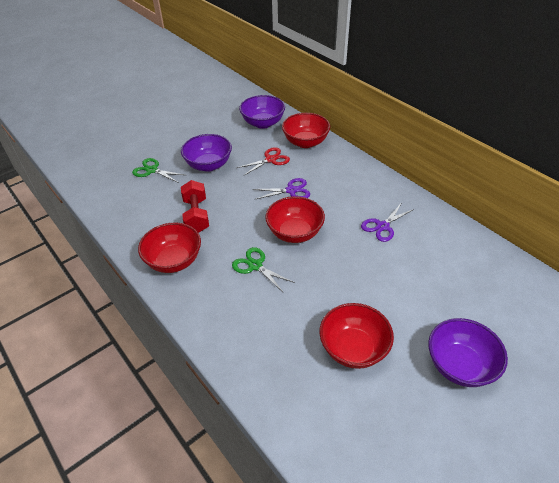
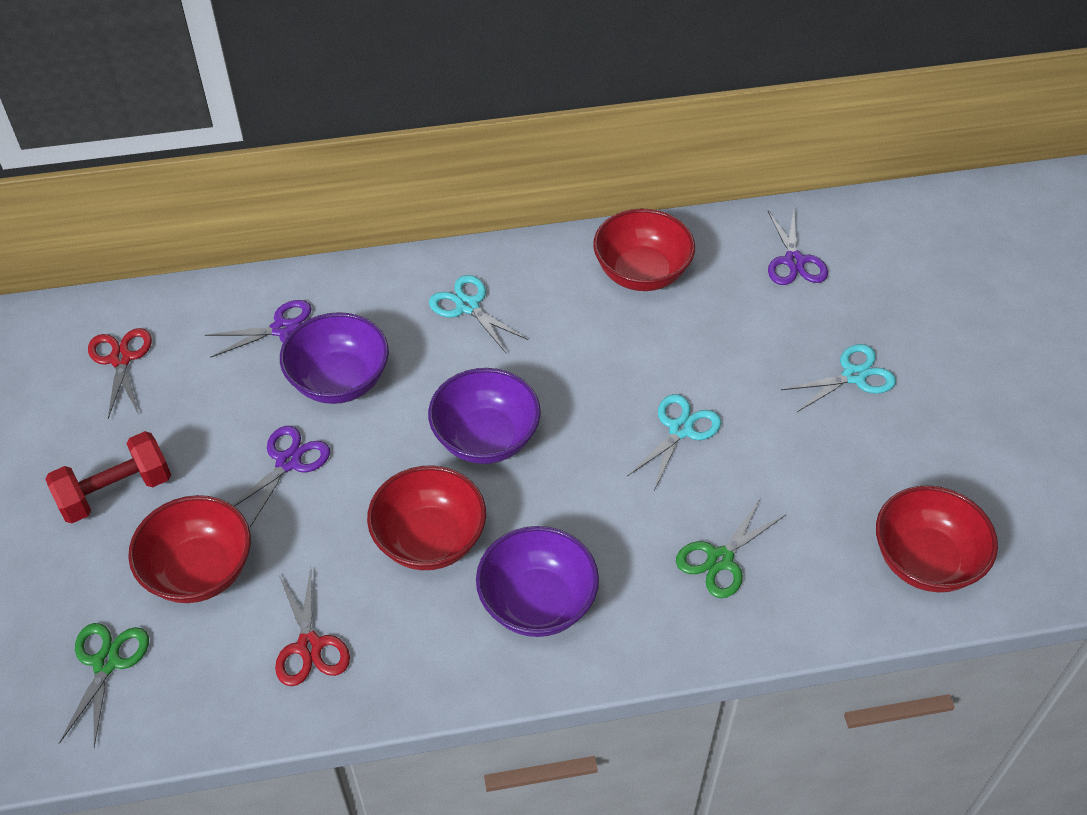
purple scissors: [253,178,310,200] [361,204,414,242] = 2 -> [205,300,312,358] [233,426,330,527] [768,211,828,285] = 3
red scissors: [236,147,290,176] = 1 -> [88,328,152,419] [275,568,350,686] = 2
turquoise scissors: none = 0 -> [429,275,528,354] [627,394,721,490] [781,344,896,412] = 3

